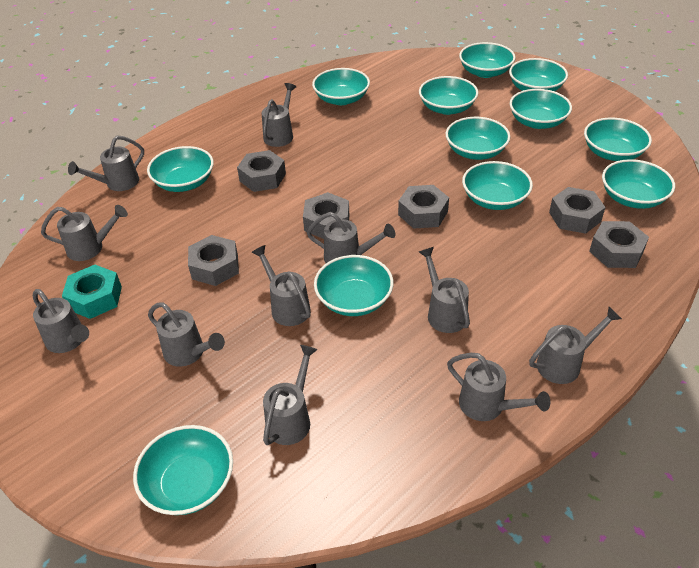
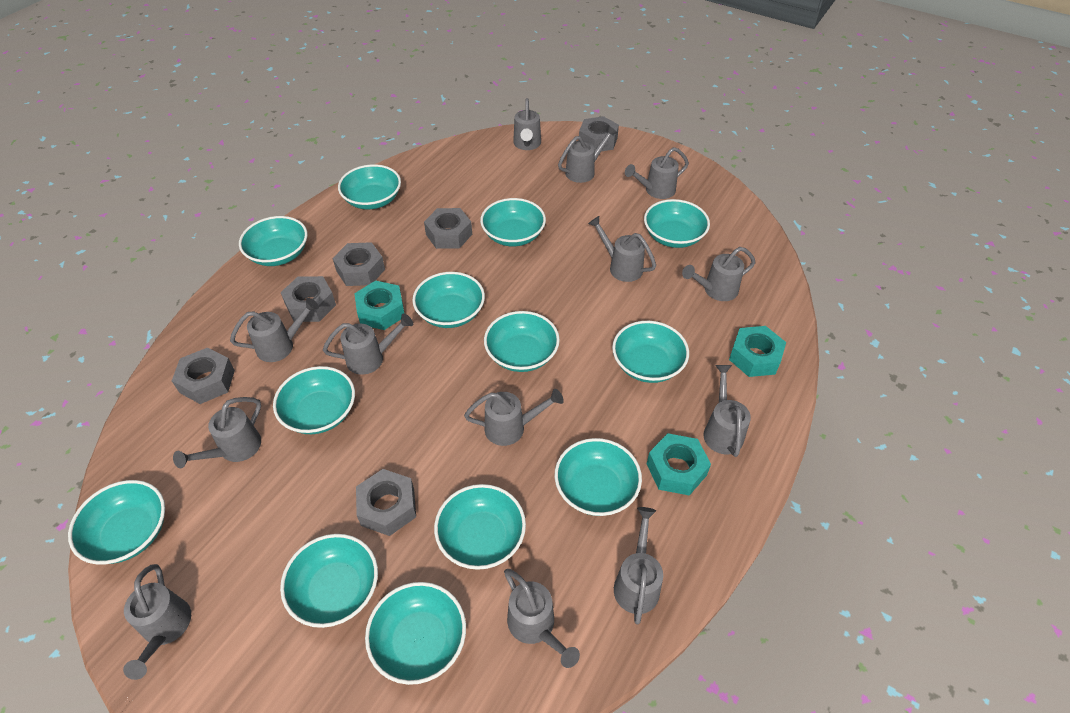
grey watering can: [33,289,89,353] [41,205,128,261] [68,136,144,191] [148,302,225,367] [251,245,311,326] [262,83,296,147] [263,345,318,445] [307,212,395,263] [419,247,470,333] [447,353,550,421] [529,307,622,384] = 11 -> [123,564,191,680] [173,397,261,468] [230,298,319,362] [323,314,413,375] [464,389,564,446] [504,569,580,668] [513,98,541,150] [558,125,618,183] [588,216,656,282] [614,507,663,624] [625,147,689,199] [682,247,756,301] [704,365,751,457] = 13
turquoise bowl: [133,425,233,515] [147,146,214,192] [312,68,370,105] [314,255,393,316] [419,76,478,115] [446,117,510,160] [459,42,516,78] [462,161,533,210] [509,58,568,91] [510,89,572,129] [584,118,652,161] [602,159,675,209] = 12 -> [68,480,165,565] [239,216,308,266] [273,366,355,434] [280,534,378,628] [338,164,401,209] [365,582,466,685] [412,272,485,328] [434,484,526,570] [480,198,546,246] [484,311,560,372] [554,438,642,516] [612,321,689,383] [644,199,710,248] = 13
turquoise nut: [62,265,122,319] = 1 -> [354,280,405,330] [647,433,711,496] [729,326,786,377] = 3

